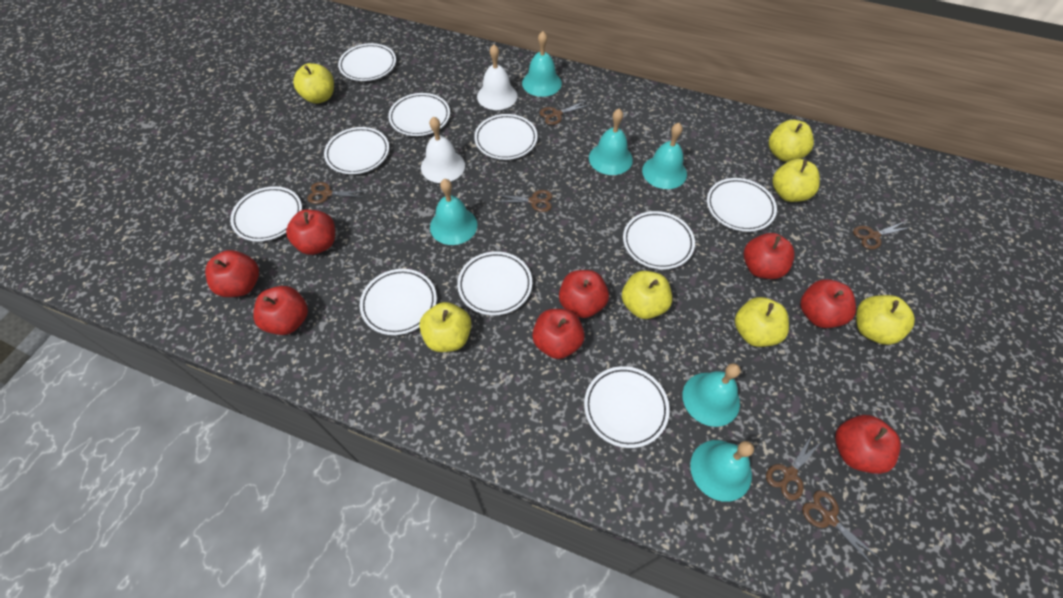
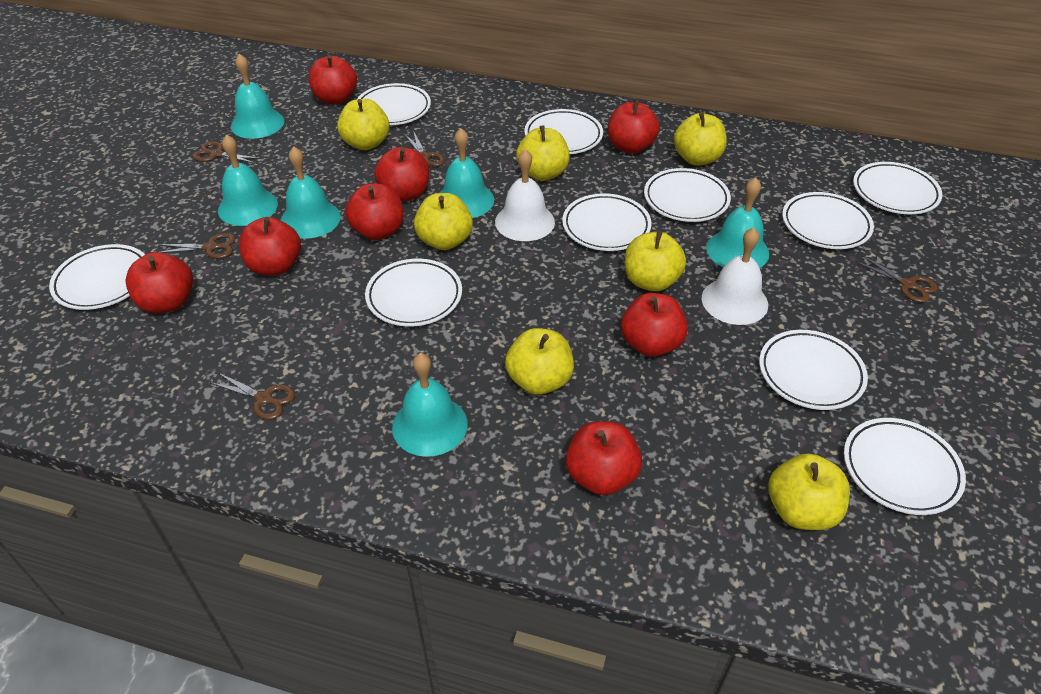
brown scissors: [307,182,366,204] [496,190,552,212] [540,101,589,125] [766,435,821,500] [802,490,880,568] [853,222,911,249] = 6 -> [158,233,236,259] [192,141,261,164] [209,372,296,420] [404,131,445,167] [856,255,938,303] = 5

